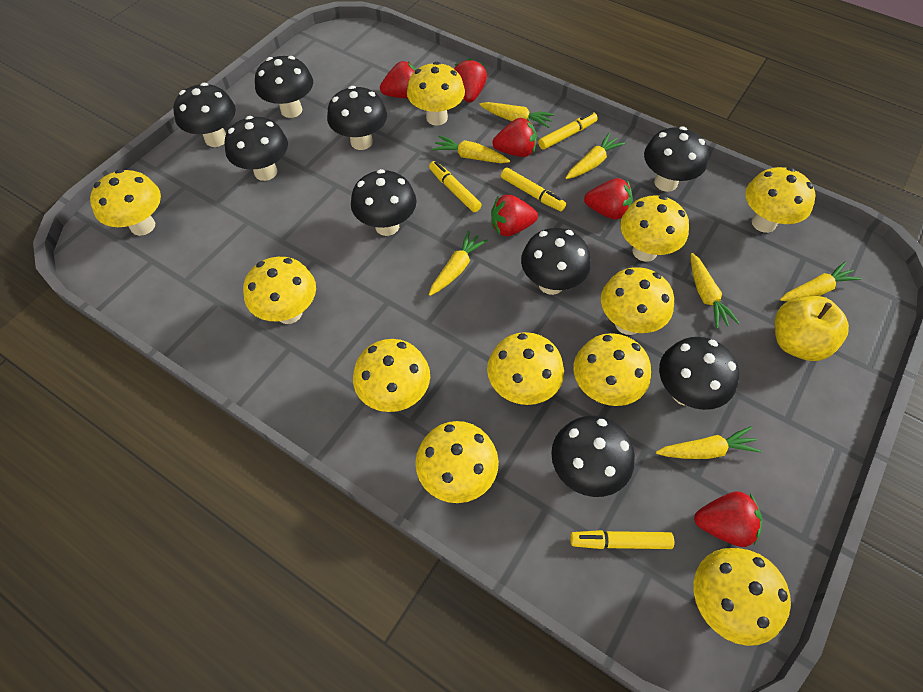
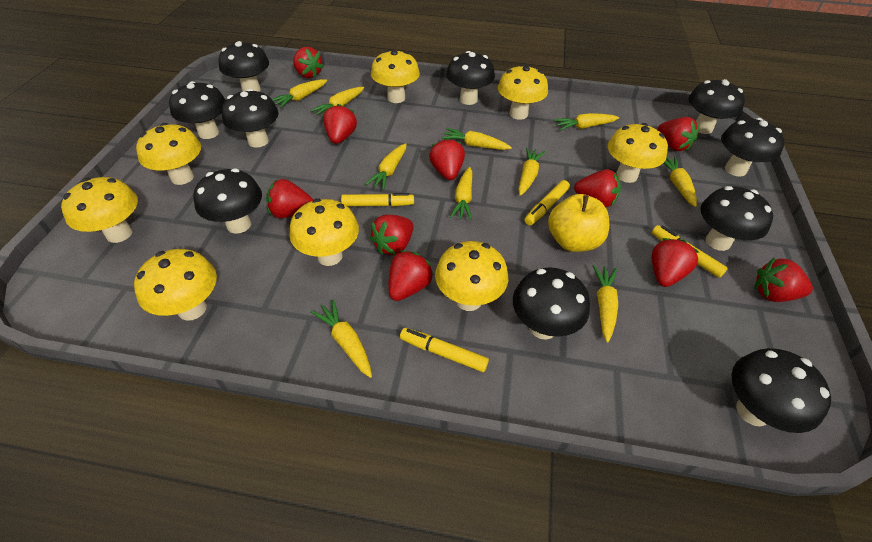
black mushroom: [173,83,236,147] [224,116,288,181] [255,56,313,118] [327,86,387,150] [351,169,416,236] [521,228,591,295] [551,416,635,497] [644,126,709,192] [659,337,739,410] = 9 -> [169,81,226,139] [193,168,262,234] [218,41,269,92] [222,89,279,148] [446,51,495,105] [513,267,590,340] [689,79,745,134] [700,186,773,251] [721,118,785,177] [732,348,831,433] = 10
red strawberry: [380,61,416,98] [454,58,487,103] [491,195,538,236] [492,118,537,157] [584,178,633,219] [694,491,762,547] = 6 -> [266,179,313,218] [293,47,324,78] [323,104,357,144] [370,215,414,255] [389,250,434,301] [429,138,465,180] [574,169,621,207] [652,238,699,287] [658,117,700,151] [754,258,813,302] = 10
yellow carrot: [429,231,488,296] [432,135,510,163] [479,102,554,128] [566,133,625,179] [656,426,762,459] [691,253,739,329] [780,261,861,301] = 7 -> [272,79,327,108] [311,87,364,118] [311,300,372,378] [365,143,407,190] [441,128,512,150] [450,167,472,220] [518,148,545,196] [554,113,619,131] [592,265,618,342] [663,156,697,207] = 10
yellow mushroom: [90,169,161,236] [243,257,316,324] [353,339,430,412] [407,62,465,126] [415,421,499,503] [487,332,564,405] [573,333,651,406] [601,267,674,335] [620,195,689,262] [694,548,791,646] [745,167,816,233] = 11 -> [61,177,138,243] [134,249,217,321] [136,123,201,185] [289,199,359,266] [371,50,420,103] [435,241,509,311] [498,64,548,120] [608,123,668,183] = 8

